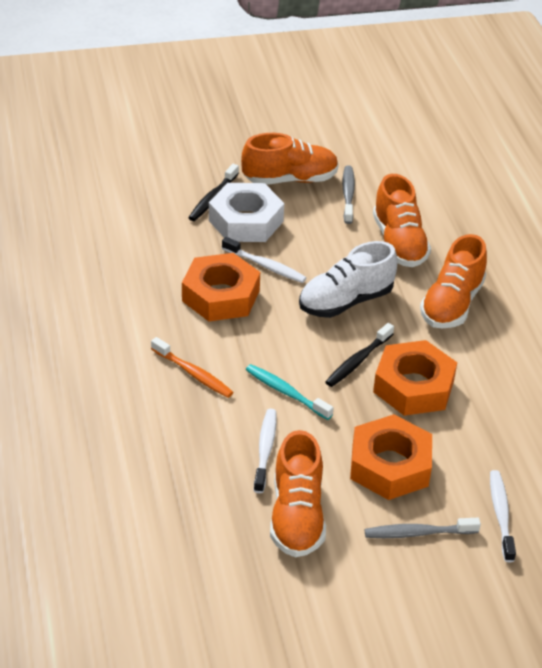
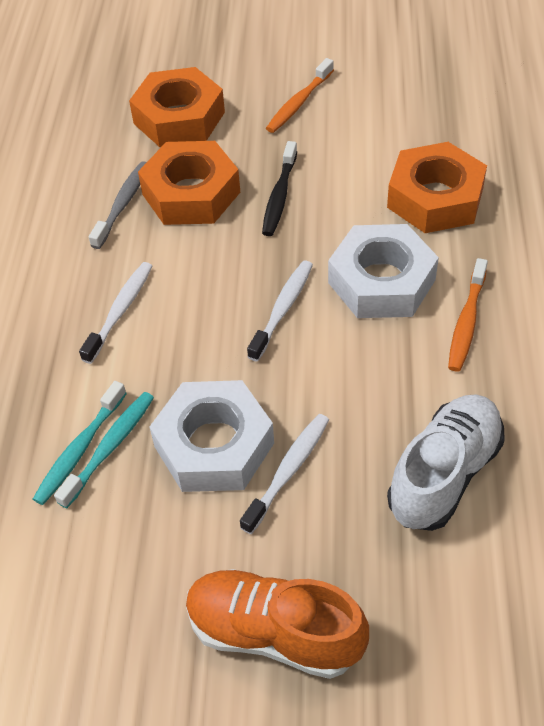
black toothbrush: [188,164,239,221] [325,323,394,387] = 2 -> [262,141,297,236] = 1
grey toothbrush: [342,165,355,224] [365,518,481,538] = 2 -> [89,161,147,249] = 1
orange shoe: [241,133,339,185] [270,430,326,557] [373,174,431,267] [420,234,487,329] = 4 -> [186,569,369,679] = 1
orange toothbrush: [151,337,233,398] = 1 -> [266,58,334,133] [448,258,488,372] = 2
turquoise toothbrush: [246,364,334,420] = 1 -> [33,381,127,505] [54,392,154,508] = 2
white nut: [209,183,284,242] = 1 -> [149,380,274,492] [328,224,439,318] = 2

